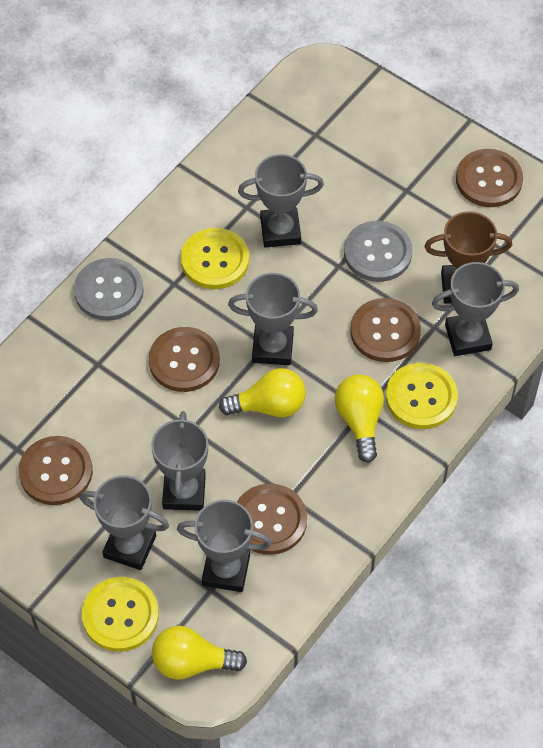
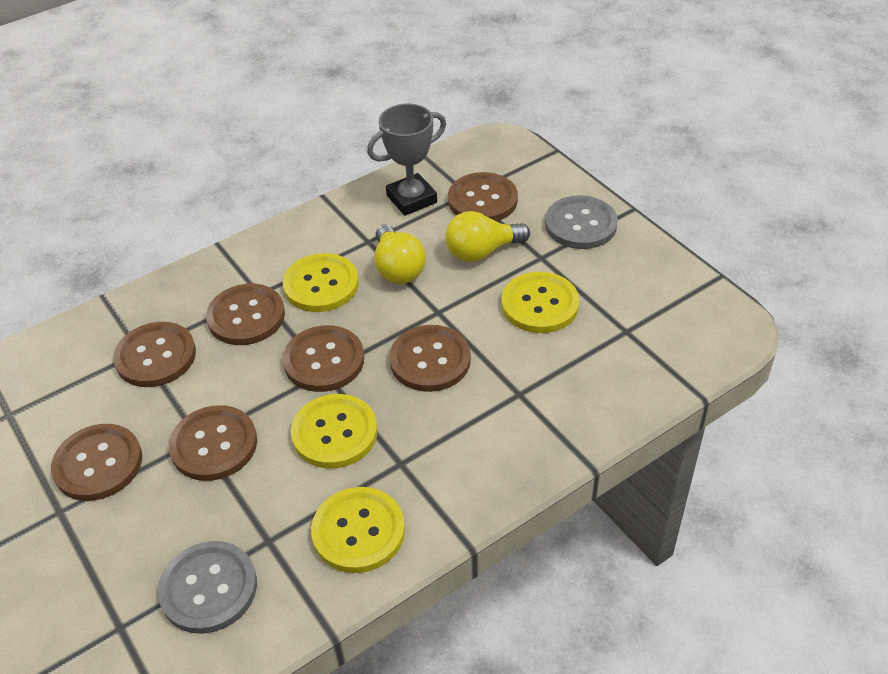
brown button: [19,436,93,505] [149,327,220,392] [237,484,307,555] [350,298,421,362] [456,149,523,207] = 5 -> [51,424,142,501] [113,322,196,387] [169,405,257,481] [206,284,285,345] [283,325,364,392] [389,325,471,392] [448,172,518,221] = 7
brown trophy: [424,211,512,304] = 1 -> none = 0
grey trophy: [80,475,169,570] [151,411,208,511] [177,500,272,592] [228,273,318,365] [238,154,324,248] [432,262,519,356] = 6 -> [367,104,446,216] = 1
yellow button: [82,577,159,652] [181,228,249,289] [386,363,458,429] = 3 -> [283,253,359,312] [291,394,378,468] [311,487,405,573] [501,272,579,333] = 4
yellow light bulb: [152,626,247,680] [219,368,306,417] [335,374,384,463] = 3 -> [374,224,426,284] [445,211,530,262] = 2

